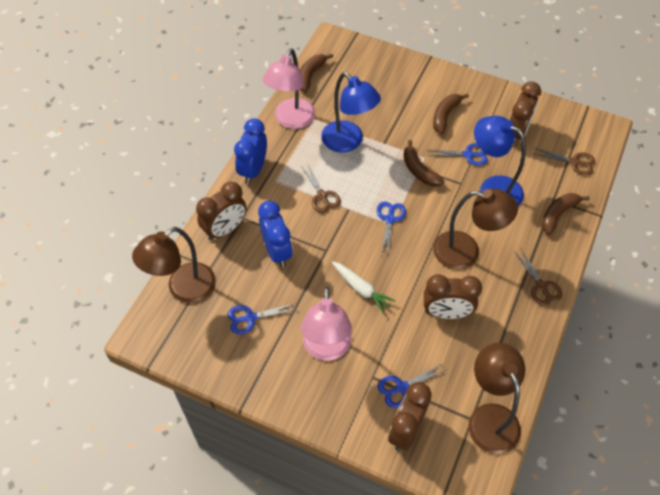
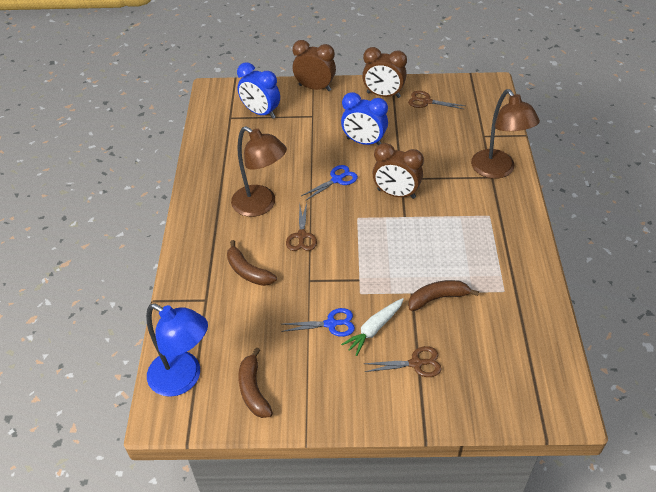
blue lamp: [321,72,381,153] [474,116,526,206] = 2 -> [146,303,208,397] = 1
blue scissors: [228,303,297,334] [377,201,406,255] [378,363,446,408] [428,143,488,166] = 4 -> [281,308,355,337] [301,165,358,201] = 2
brown banana: [300,54,333,92] [403,140,445,187] [433,93,469,134] [541,193,590,235] = 4 -> [227,240,277,286] [238,347,273,418] [408,280,479,311] = 3
brown clock: [196,182,247,241] [388,382,432,451] [424,274,482,319] [510,81,541,145] = 4 -> [292,40,336,91] [362,47,407,98] [372,143,424,199] = 3
brown lamp: [132,227,216,303] [433,189,518,269] [469,343,525,454] = 3 -> [231,126,287,217] [471,89,540,179] = 2
pink lamp: [263,48,315,129] [301,287,352,361] = 2 -> none = 0

